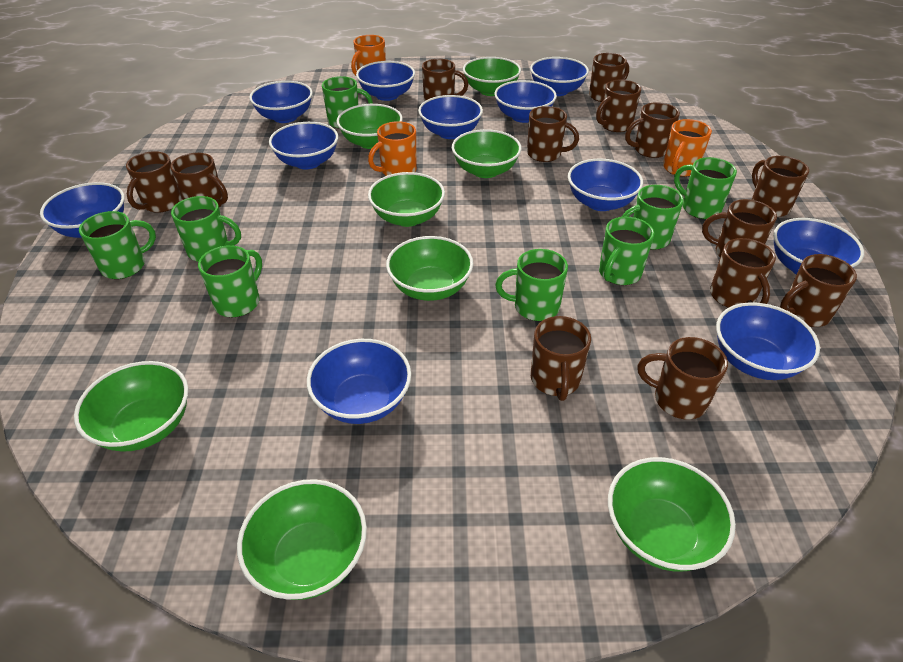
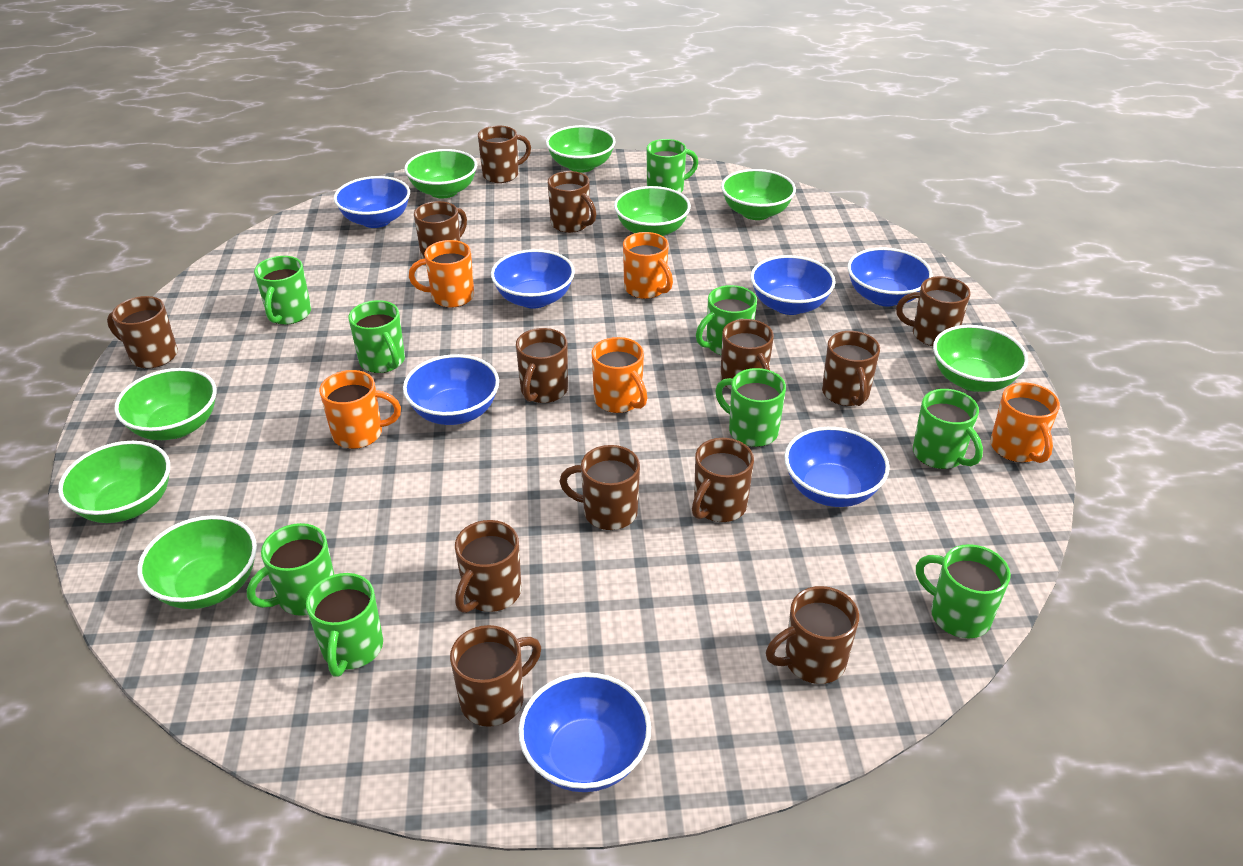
blue bowl: [40,182,125,238] [249,81,313,123] [269,122,338,169] [307,339,411,424] [356,61,415,101] [418,95,483,139] [494,80,557,123] [530,57,589,96] [568,159,643,211] [716,302,820,380] [773,218,864,275] = 11 -> [334,176,410,228] [403,354,499,425] [491,249,575,308] [518,672,651,792] [751,255,836,315] [784,427,890,507] [848,247,933,306] = 7
green mug: [79,211,156,279] [171,196,241,262] [198,245,262,317] [322,76,373,129] [495,249,568,321] [599,217,654,285] [621,185,684,250] [674,157,737,219] = 8 -> [247,523,334,616] [254,256,311,325] [306,573,383,677] [348,300,405,373] [646,139,699,193] [696,285,757,355] [715,368,786,447] [913,389,983,469] [916,544,1011,639] = 9
orange mug: [351,35,386,76] [368,121,417,176] [663,119,712,177] = 3 -> [319,370,401,449] [409,240,474,308] [592,337,647,413] [623,232,673,299] [990,382,1060,463] = 5

